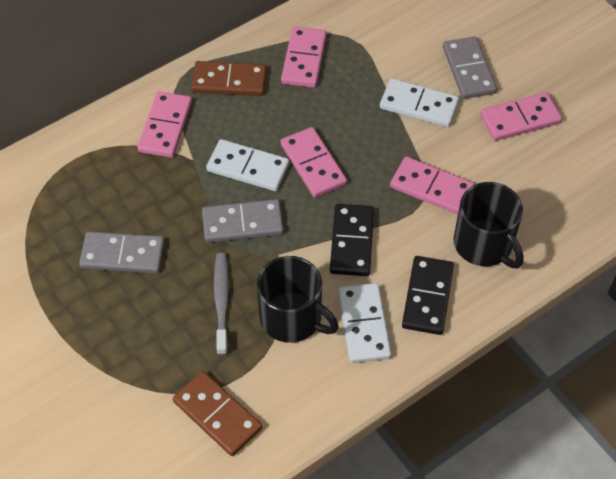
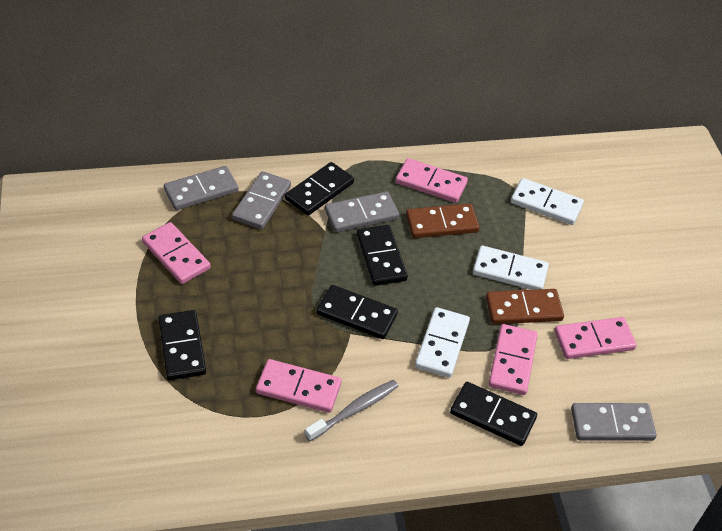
black domino: [330,204,374,276] [402,256,454,335] = 2 -> [158,310,206,380] [285,162,354,215] [317,285,398,339] [357,225,408,286] [450,382,537,446] = 5
black mug: [257,256,339,343] [453,182,524,268] = 2 -> none = 0
grey domino: [79,232,165,274] [202,199,284,243] [443,37,497,99] = 3 -> [164,166,239,210] [232,171,291,229] [325,191,399,232] [571,403,656,441] = 4

